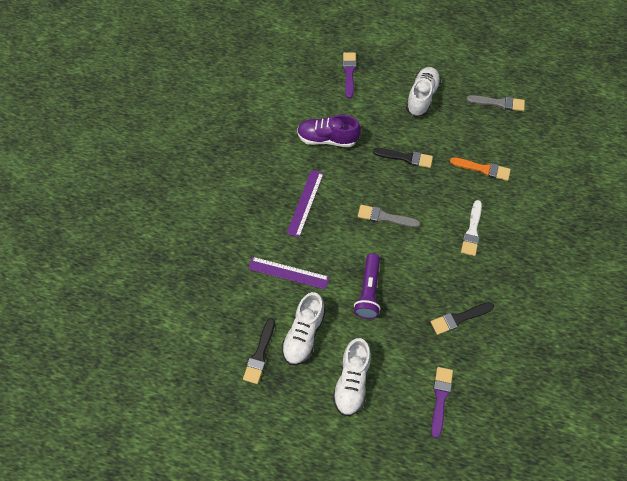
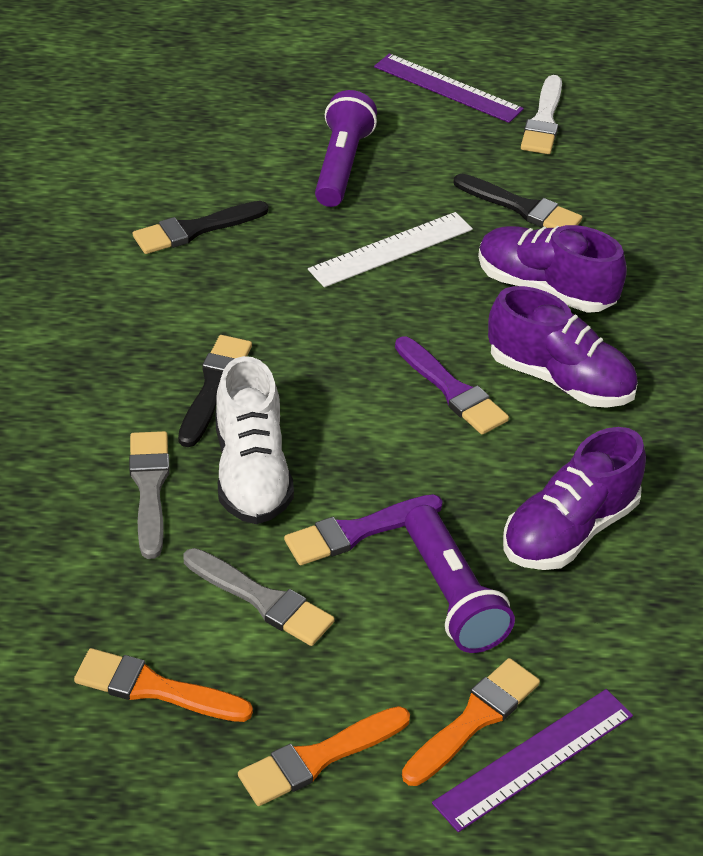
orange brush: [450,157,511,181] = 1 -> [74,648,253,722] [238,706,410,806] [402,658,540,786] = 3
purple flashlight: [354,254,380,319] = 1 -> [315,90,377,207] [405,505,515,653] = 2
purple shoe: [297,115,361,147] = 1 -> [478,225,627,313] [488,286,638,408] [503,427,646,570] = 3
white ruler: none = 0 -> [308,212,473,287] = 1
white shoe: [281,292,325,365] [332,338,371,416] [406,67,441,116] = 3 -> [215,356,294,524] = 1

